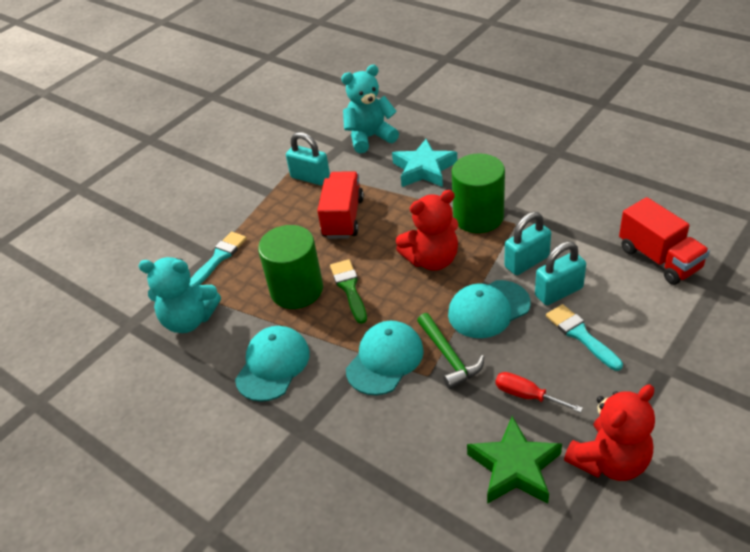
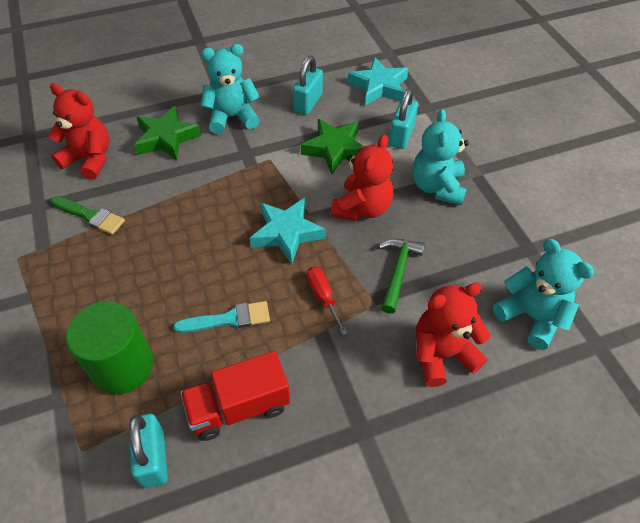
green cylinder: [258,225,323,309] [452,153,505,233] = 2 -> [66,301,154,394] = 1
green star: [467,416,562,504] = 1 -> [134,106,201,160] [300,119,365,174] = 2
red teddy bear: [396,190,458,271] [564,384,655,481] = 2 -> [48,83,109,180] [331,134,393,221] [416,282,491,387] = 3
red truck: [317,171,364,239] [619,197,710,285] = 2 -> [180,351,290,441] = 1
turquoise brush: [189,232,247,287] [546,304,623,371] = 2 -> [173,301,270,333] = 1
turquoise cap: [235,326,310,402] [346,321,424,395] [448,280,531,338] = 3 -> none = 0
turquoise star: [392,139,457,187] = 1 -> [250,198,326,264] [348,57,408,105] = 2
turquoise teddy bear: [138,257,221,333] [341,65,399,153] = 2 -> [201,44,260,134] [413,109,469,205] [493,239,594,350] = 3

